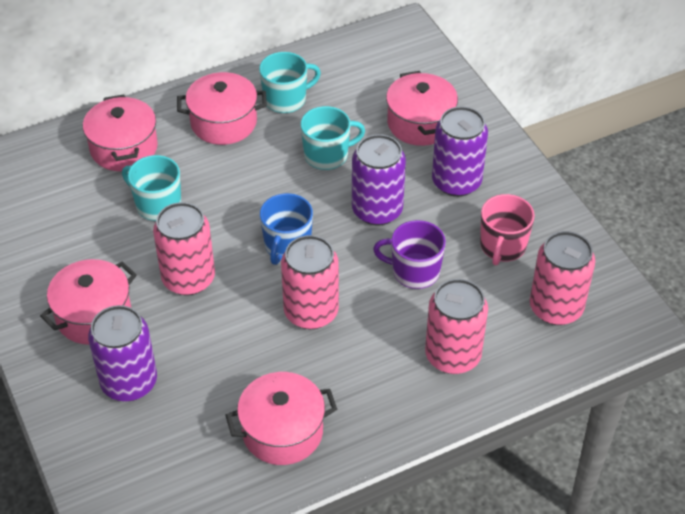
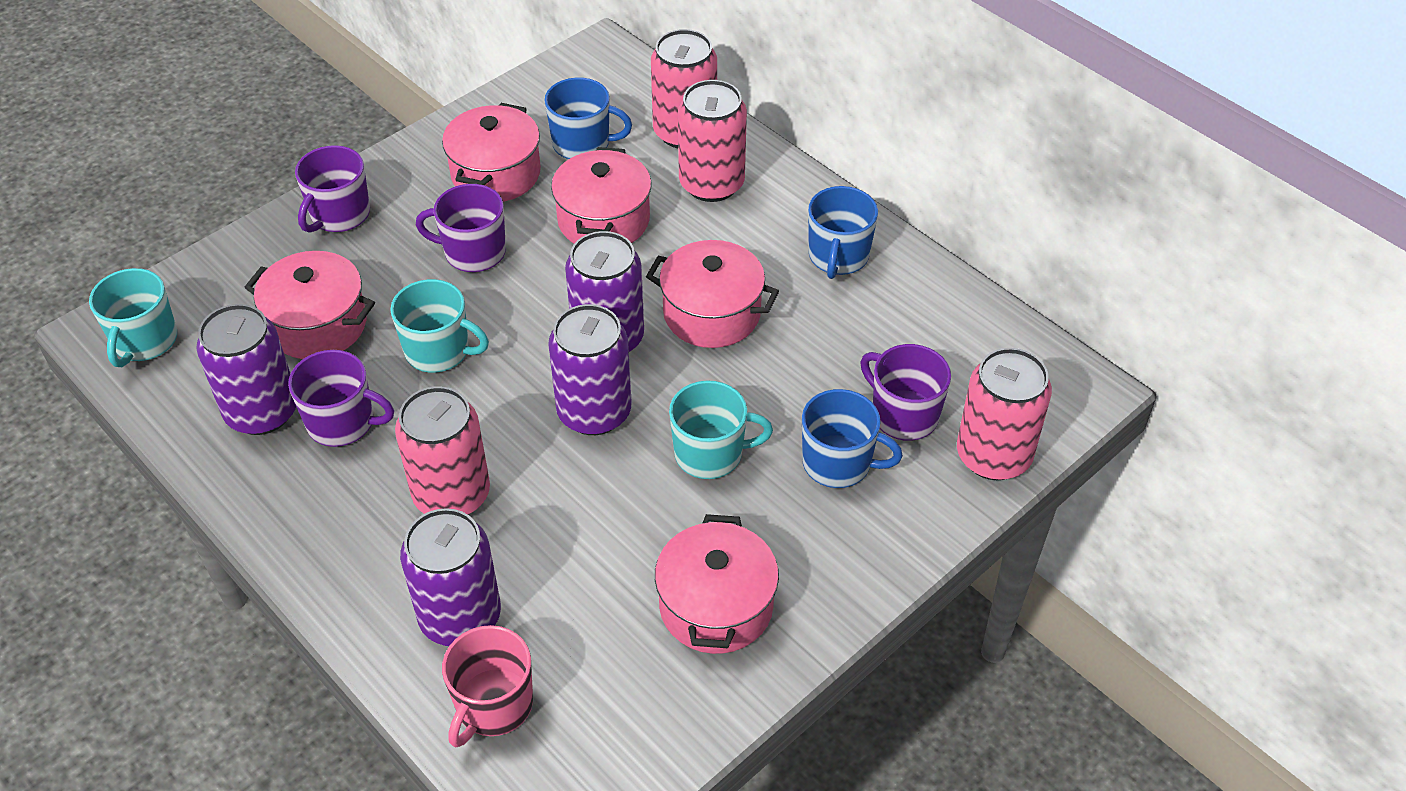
blue mug: [260,193,313,265] = 1 -> [544,77,632,159] [802,389,903,488] [808,186,878,279] = 3
purple can: [88,305,157,401] [352,134,406,226] [432,106,488,197] = 3 -> [196,304,296,435] [400,508,501,646] [548,304,632,435] [565,231,644,352] = 4
purple mug: [373,220,446,289] = 1 -> [288,350,394,447] [295,145,370,233] [416,184,506,272] [860,344,951,441] = 4

